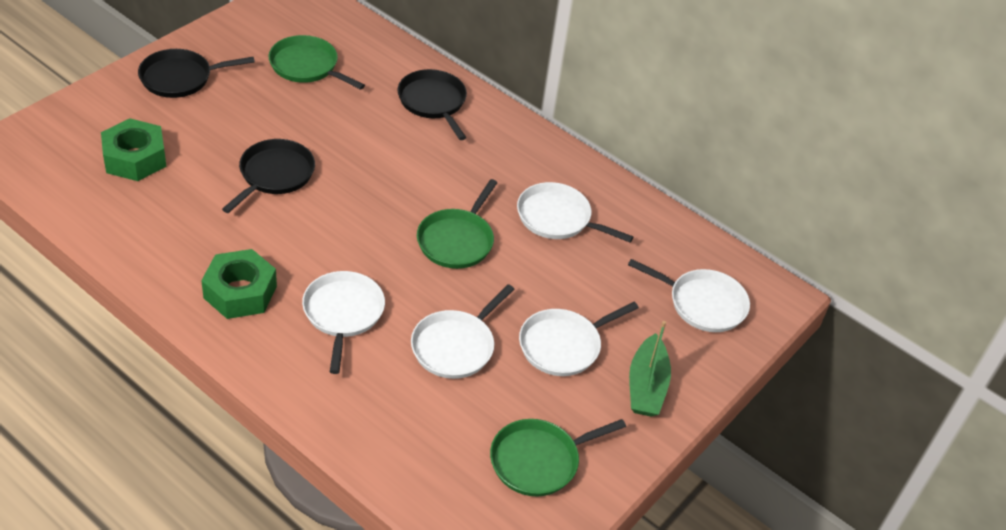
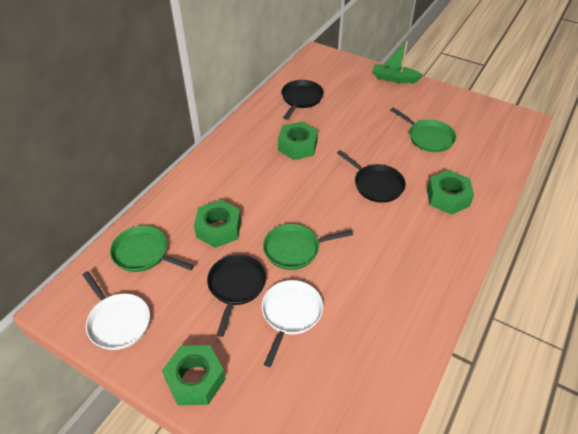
green nut: [101,118,167,181] [201,249,277,319] = 2 -> [162,345,226,405] [194,200,241,248] [278,122,318,160] [427,170,474,215] = 4
white pan: [302,271,385,374] [411,284,514,379] [517,182,633,242] [519,302,639,376] [628,259,750,332] = 5 -> [82,271,150,350] [262,280,323,367] = 2

